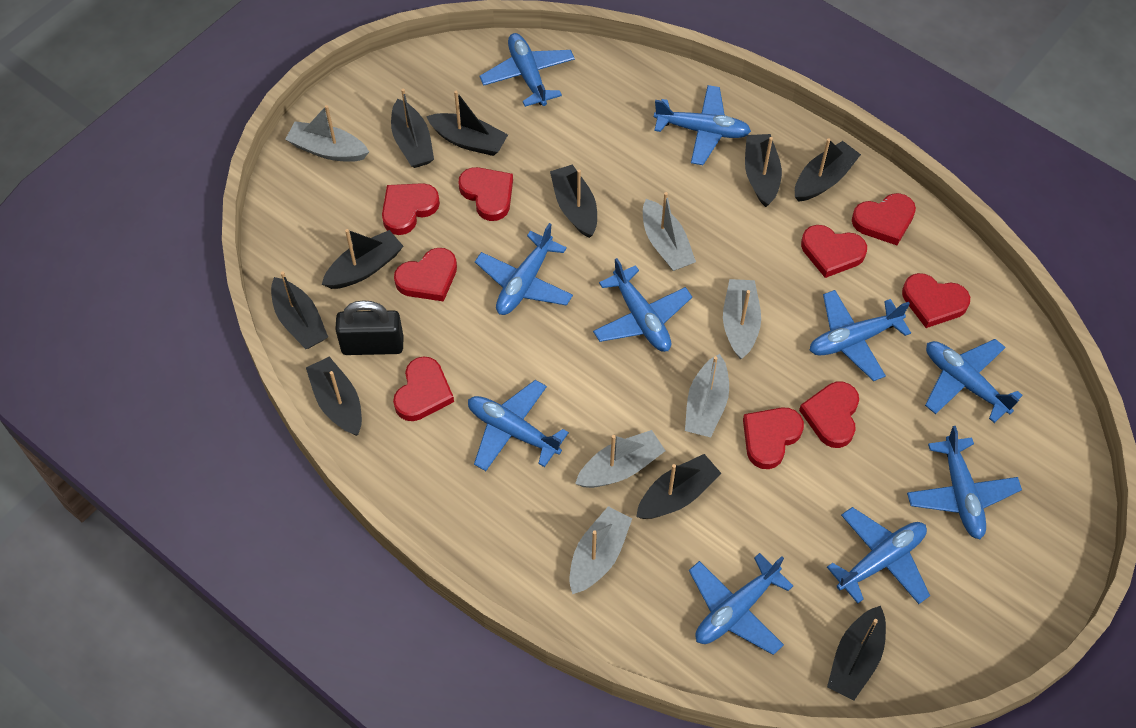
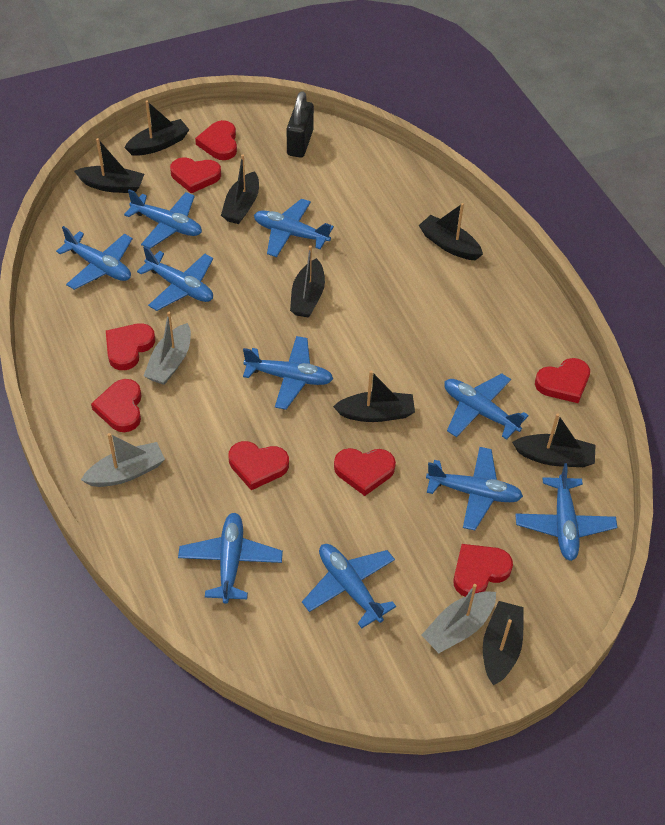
black boat: [271,271,328,349] [306,357,362,436] [322,229,403,289] [391,89,434,168] [426,91,508,156] [550,164,597,238] [636,454,721,519] [745,134,782,207] [795,138,861,202] [827,606,886,701] = 10 -> [74,138,144,193] [124,101,190,156] [221,155,259,224] [290,245,325,317] [333,370,415,422] [419,203,483,260] [483,601,524,686] [512,414,596,467] = 8
grey boat: [285,105,369,162] [569,506,632,594] [575,430,665,488] [643,192,696,271] [685,354,729,437] [723,279,761,359] = 6 -> [81,433,165,487] [144,312,191,385] [421,584,496,653] = 3
red heart: [382,183,440,235] [393,356,454,421] [394,248,457,302] [459,167,513,221] [743,407,804,469] [799,382,859,448] [801,225,867,278] [852,193,916,245] [902,273,970,328] = 9 -> [91,379,142,432] [106,323,155,370] [170,157,221,193] [195,120,237,160] [228,441,289,490] [334,448,396,496] [453,544,513,597] [535,358,590,403] = 8

